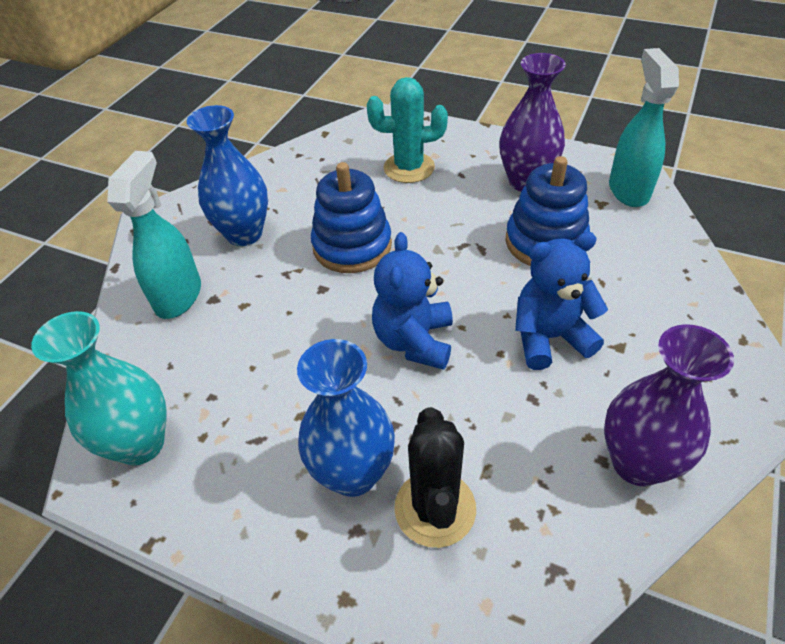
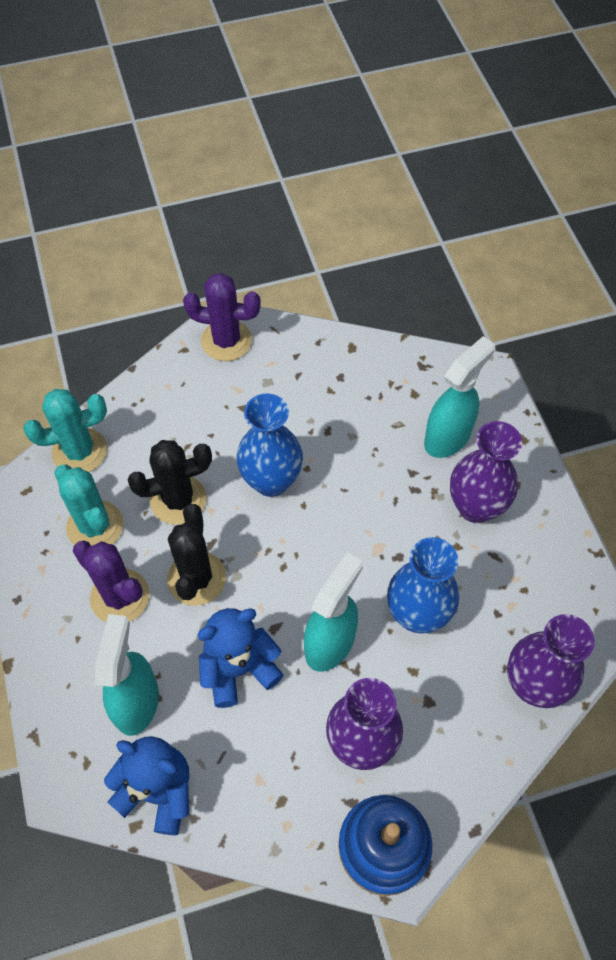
black cactus: [394,407,476,548] = 1 -> [128,440,212,525] [167,504,226,606] = 2
blue stacking toy: [311,162,392,273] [505,156,590,266] = 2 -> [338,795,433,896] = 1
purple cactus: none = 0 -> [73,540,150,622] [183,273,261,361] = 2
purple vase: [499,53,566,192] [604,324,734,486] = 2 -> [326,678,403,770] [450,421,522,523] [507,614,594,708] = 3
turquoise cactus: [367,77,448,183] = 1 -> [23,389,107,472] [54,465,124,546] = 2
turquoise spray bottle: [107,151,201,319] [609,48,679,207] = 2 -> [95,614,159,736] [304,552,363,672] [424,336,495,458] = 3
turquoise vase: [31,311,167,465] = 1 -> none = 0

